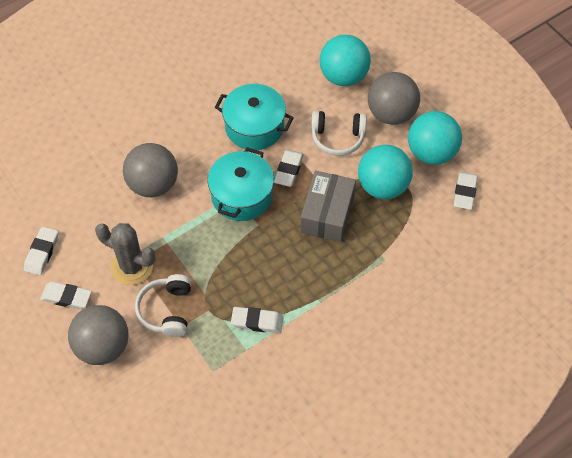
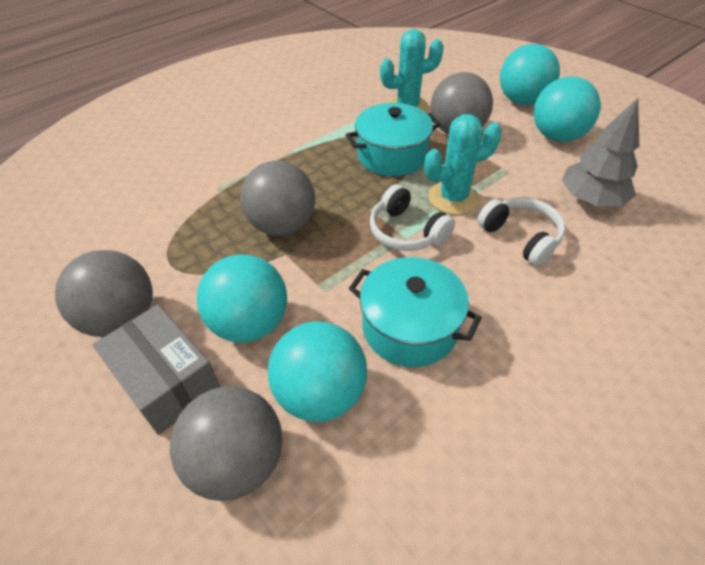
grey ball: [68,305,129,365] [123,143,178,197] [368,72,420,125] = 3 -> [55,250,153,337] [170,386,283,501] [240,161,315,236] [431,72,493,134] = 4
grey cactus: [95,223,155,285] = 1 -> none = 0
grey tree: none = 0 -> [562,98,639,206] = 1
turquoise ball: [320,35,371,86] [358,145,413,199] [408,111,462,165] = 3 -> [197,254,287,343] [268,321,367,422] [500,44,560,105] [534,77,601,142] = 4
turquoise cactus: none = 0 -> [380,29,444,113] [424,114,502,215] = 2
white eraser: [24,227,58,276] [40,282,92,309] [231,307,283,333] [274,150,304,187] [454,172,478,210] = 5 -> none = 0

